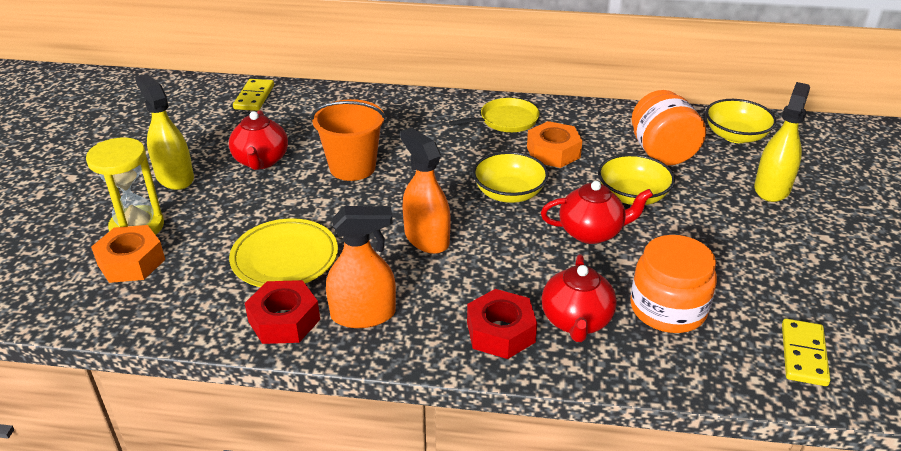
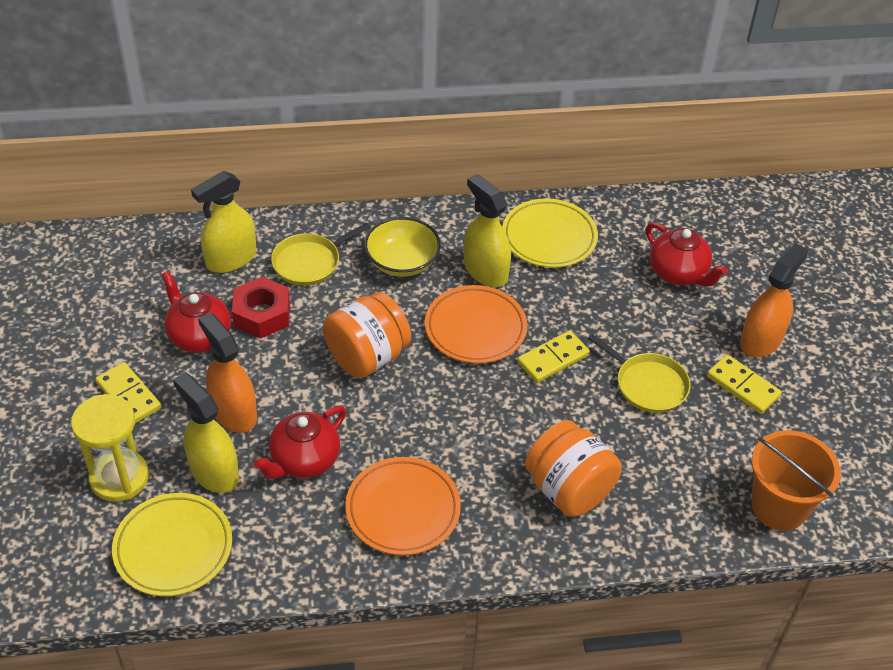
orange nut: [91,225,165,283] [527,121,582,168] = 2 -> none = 0
orange plate: none = 0 -> [345,457,461,555] [425,285,527,364] = 2
red nut: [245,280,320,344] [467,289,537,359] = 2 -> [232,277,290,339] = 1
yellow bowl: [473,151,548,203] [598,154,675,205] [705,99,777,143] = 3 -> [364,217,441,277] = 1
yellow domino: [233,79,274,111] [782,319,830,386] = 2 -> [95,362,162,423] [517,330,590,383] [707,354,782,414] = 3
yellow pan: [449,98,539,132] = 1 -> [271,223,370,286] [588,334,691,413] = 2
yellow plate: [229,218,338,287] = 1 -> [112,493,232,596] [502,198,598,268] = 2
yellow spray bottle: [135,74,194,190] [754,82,810,202] = 2 -> [173,373,239,493] [191,171,256,273] [464,174,511,287] = 3

